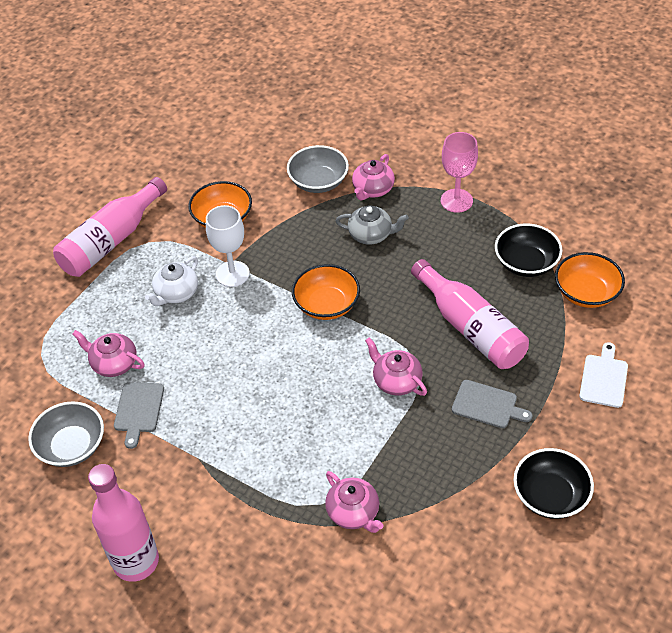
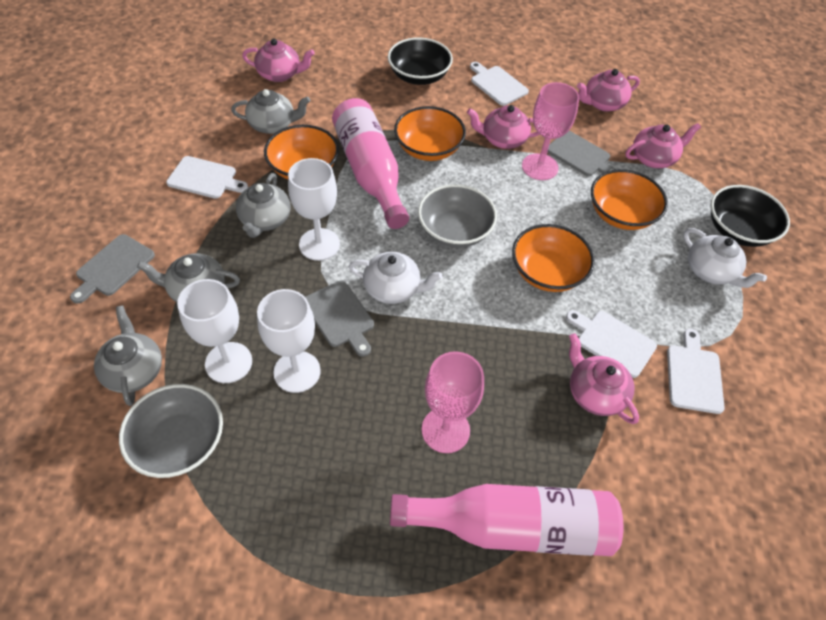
grey cutting board: [114,382,164,449] [452,380,532,428] = 2 -> [70,234,155,304] [305,280,374,357] [547,131,617,176] = 3
grey teapot: [336,205,409,245] = 1 -> [94,305,162,406] [137,253,240,302] [231,89,310,134] [236,173,291,238] = 4
orange bowl: [188,181,252,228] [292,264,360,320] [555,252,625,308] = 3 -> [264,125,339,180] [394,106,466,161] [512,224,595,292] [591,169,668,230] = 4
pink bottle: [53,177,167,277] [88,464,159,582] [411,259,529,369] = 3 -> [332,98,409,229] [390,484,623,556] = 2
pink goblet: [441,132,478,213] = 1 -> [422,351,484,453] [522,82,579,180] = 2
pink teapot: [72,330,145,377] [325,471,383,533] [352,154,395,201] [365,337,427,396] = 4 -> [242,39,315,82] [467,105,540,149] [569,333,639,424] [577,69,640,112] [625,123,701,168] = 5
white cutting board: [579,342,628,408] = 1 -> [166,156,248,199] [470,62,529,106] [566,310,657,378] [667,329,725,414] = 4
white goblet: [206,205,250,287] = 1 -> [177,279,252,383] [257,289,321,393] [288,158,340,261] = 3
white teapot: [145,256,198,306] = 1 -> [349,252,442,304] [684,228,767,288] = 2

